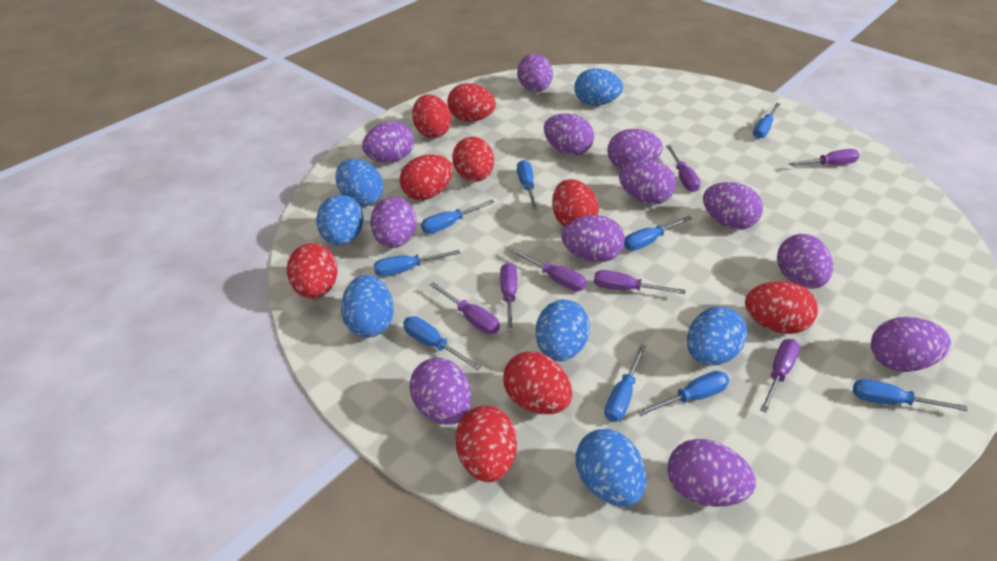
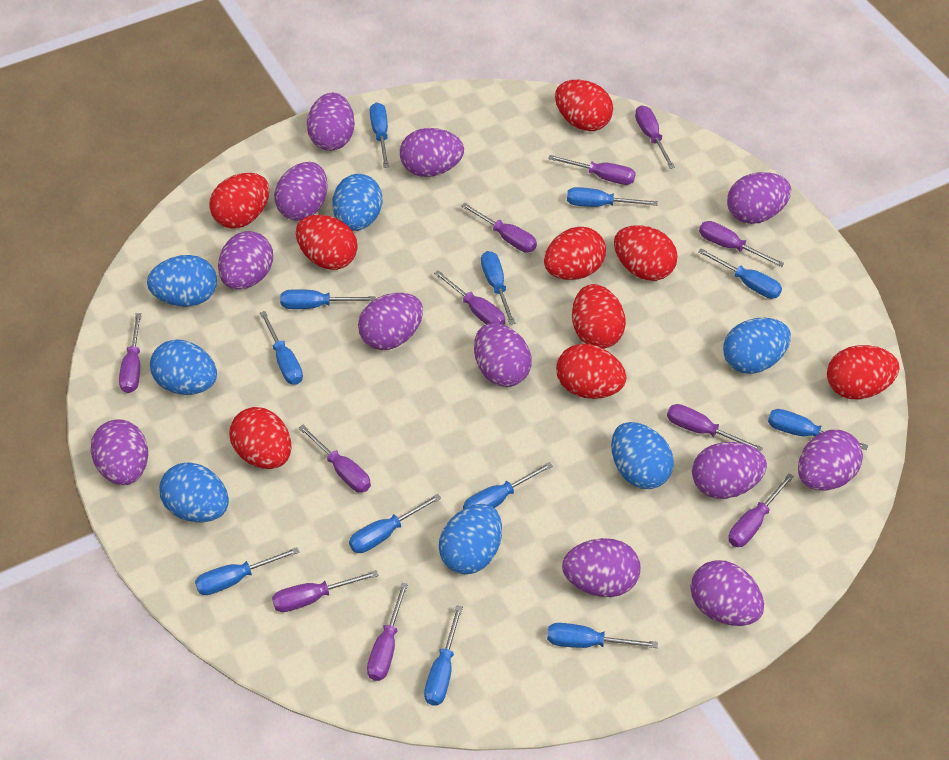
blue screwdriver: [373,250,460,276] [403,316,481,370] [421,200,495,234] [517,160,538,210] [604,344,646,422] [624,216,693,250] [637,371,729,416] [753,103,780,139] [853,379,968,411] = 9 -> [195,547,299,595] [260,311,303,385] [280,289,376,309] [349,494,441,553] [370,102,389,168] [424,605,463,706] [463,462,553,509] [481,251,515,325] [547,623,658,648] [567,187,658,207] [698,248,782,299] [768,409,868,450] = 12
purple screwdriver: [429,282,500,334] [500,263,517,332] [510,248,587,291] [594,270,686,294] [666,145,701,192] [760,339,800,413] [789,149,860,166] = 7 -> [119,313,142,393] [272,570,378,612] [299,425,371,492] [367,583,408,681] [434,270,505,325] [461,203,537,252] [548,155,636,185] [635,105,675,169] [667,404,763,452] [699,221,784,267] [728,474,794,547] = 11

